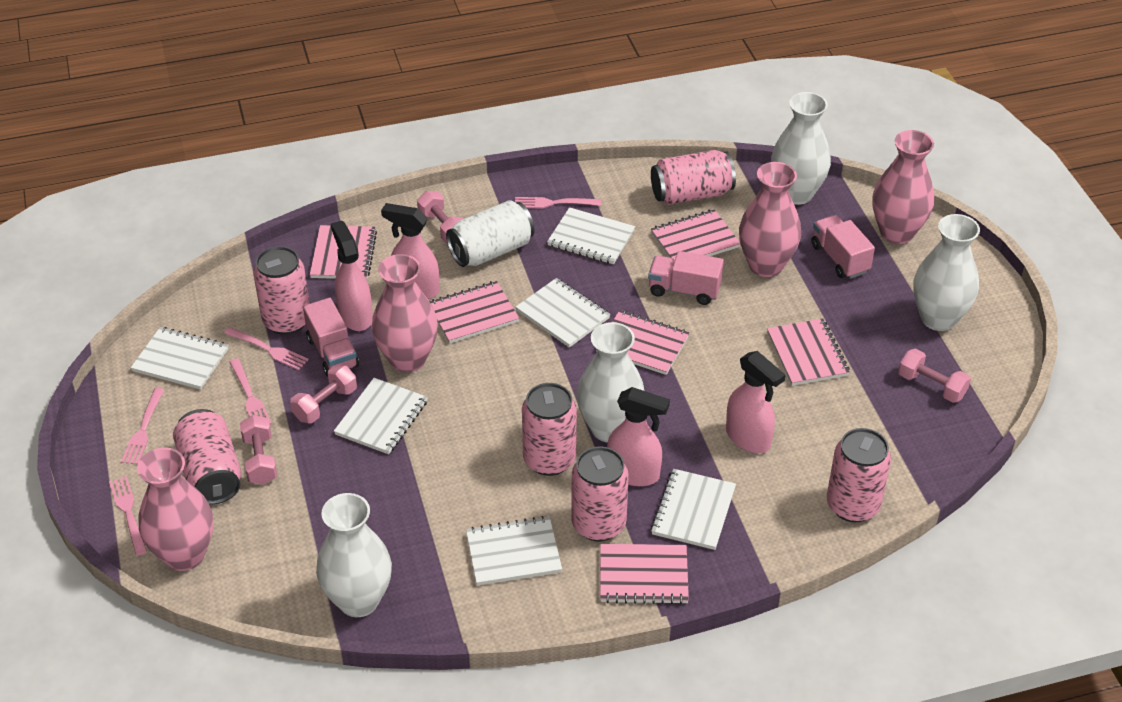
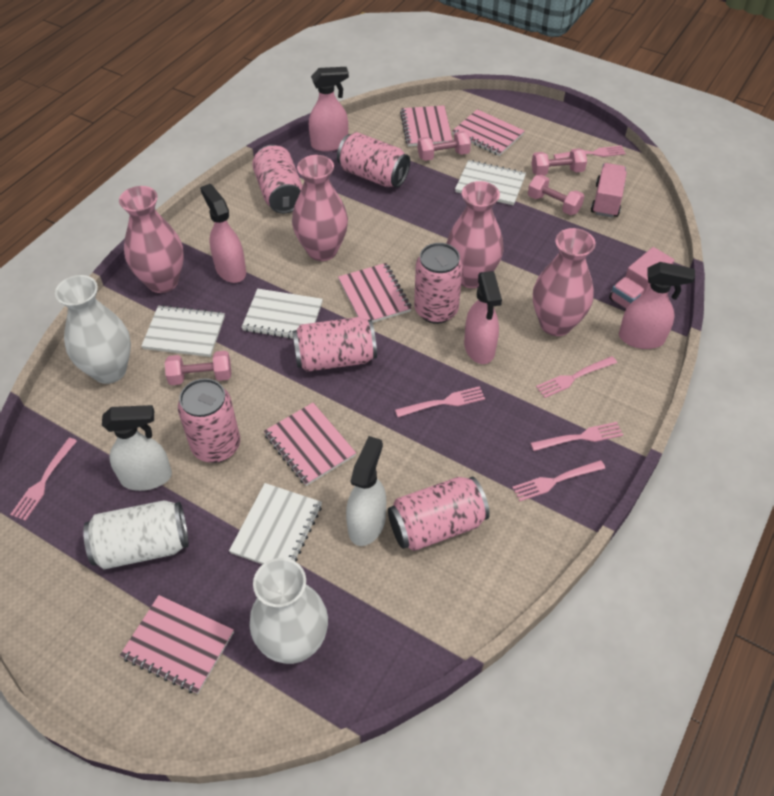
pink fork: [109,476,147,556] [121,388,164,465] [224,327,309,370] [230,359,272,425] [515,197,602,208] = 5 -> [10,438,77,521] [395,386,485,417] [512,460,605,501] [531,422,623,451] [536,356,617,398] [554,145,626,159] = 6
pink notebook: [310,225,377,279] [429,281,520,343] [596,310,690,375] [600,544,689,604] [651,209,740,261] [767,318,850,386] = 6 -> [120,595,234,694] [264,403,356,486] [338,263,412,323] [400,106,453,146] [452,109,525,156] = 5
pink truck: [303,298,359,376] [648,251,724,305] [811,215,875,279] = 3 -> [591,163,627,218] [609,247,674,309] = 2
white notebook: [131,327,229,390] [334,378,428,454] [466,516,562,586] [516,278,610,348] [547,207,635,264] [651,469,736,550] = 6 -> [141,305,225,357] [229,483,322,564] [241,289,323,339] [455,160,526,205] = 4
white spray bottle: none = 0 -> [102,405,172,491] [346,436,386,546] = 2
white vase: [316,493,392,617] [577,322,644,442] [771,92,831,205] [913,214,980,331] = 4 -> [55,275,131,384] [250,558,328,664] = 2

